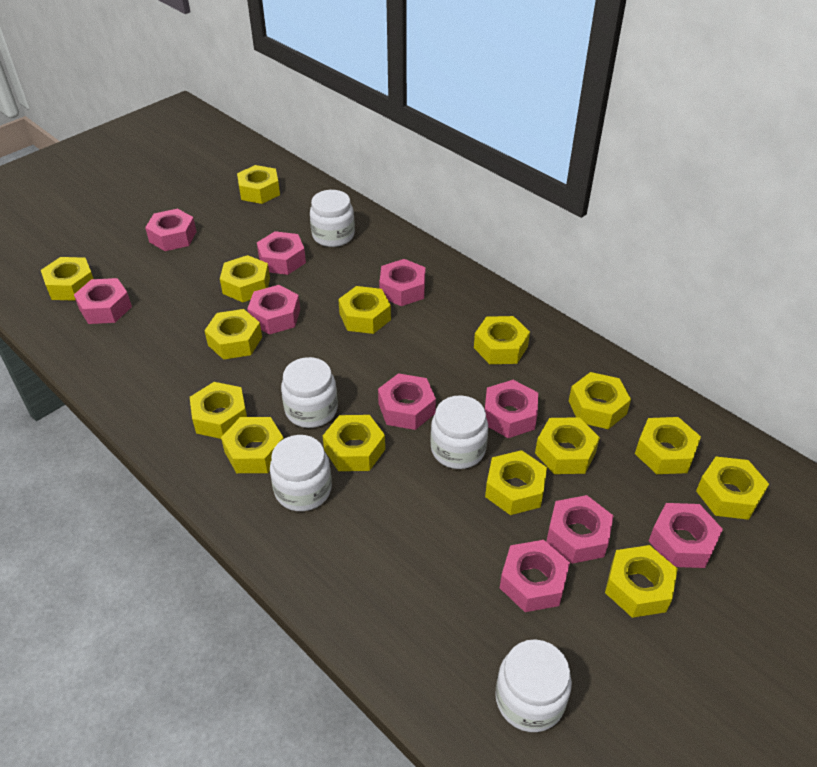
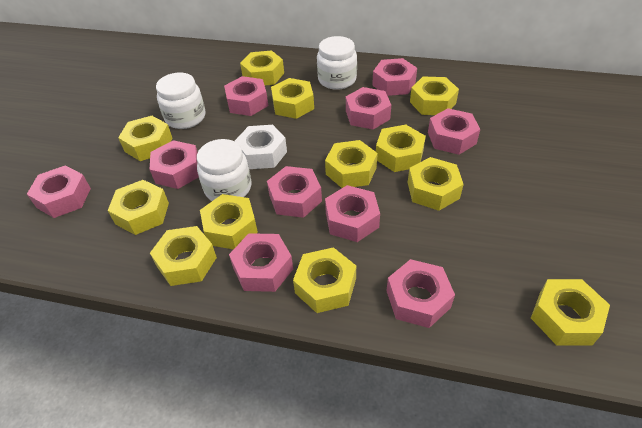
white jar: [270,435,332,511] [281,357,338,428] [310,190,355,247] [430,395,488,469] [495,639,572,732] = 5 -> [156,72,206,129] [197,139,251,201] [317,36,357,90] = 3
white nut: none = 0 -> [235,125,287,169] = 1
yellow nut: [41,257,93,301] [190,382,247,439] [204,309,262,360] [220,255,270,302] [221,417,284,473] [237,165,280,204] [323,415,385,471] [338,286,391,334] [474,316,530,364] [485,450,547,515] [535,417,600,474] [569,372,631,429] [605,545,678,618] [635,417,701,474] [696,457,769,520] = 15 -> [108,180,169,235] [118,116,173,161] [150,226,217,286] [200,194,258,249] [240,50,284,85] [271,78,314,119] [293,247,356,313] [325,140,378,188] [376,125,426,172] [408,157,464,211] [410,76,459,115] [531,279,610,346] = 12

